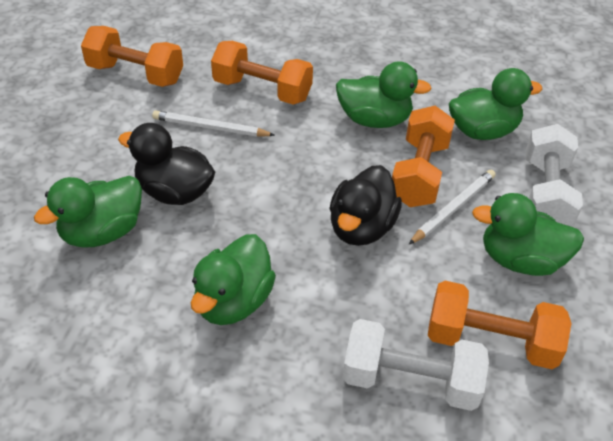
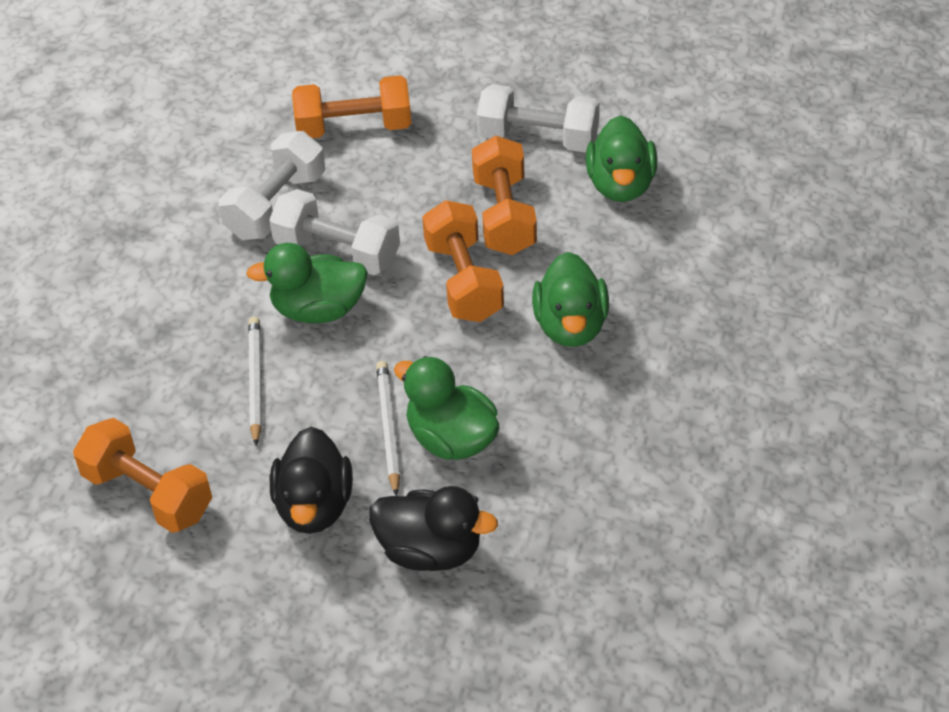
green duck: [34,176,142,247] [191,234,276,325] [336,61,432,128] [449,68,542,140] [472,193,584,276] = 5 -> [246,243,368,323] [394,356,499,460] [532,252,609,347] [586,115,657,202] = 4
white dumbbell: [343,319,489,411] [526,124,583,226] = 2 -> [219,131,325,240] [269,189,400,275] [477,84,600,152] = 3

